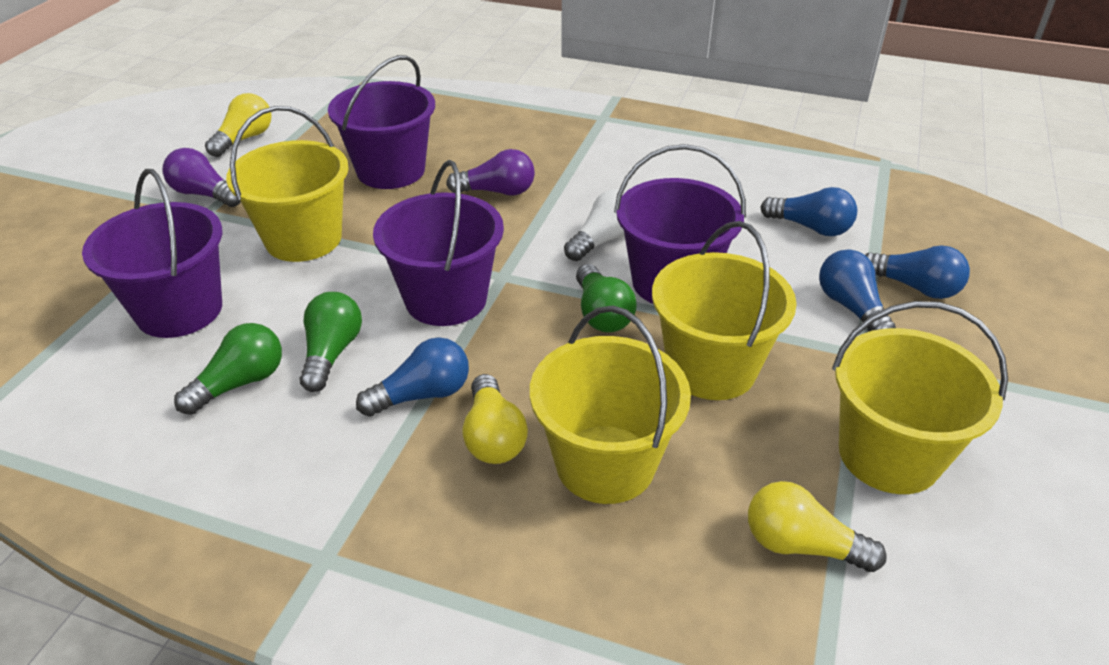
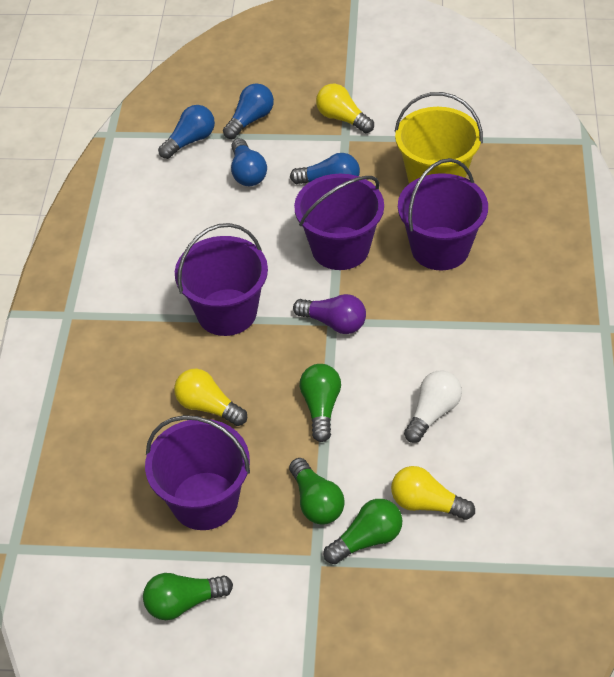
green light bulb: [174,323,282,415] [300,292,362,392] [576,264,637,333] = 3 -> [143,573,233,620] [289,458,345,525] [300,364,341,442] [324,499,402,564] = 4
purple light bulb: [162,148,241,207] [446,149,535,196] = 2 -> [293,294,366,334] = 1
yellow bucket: [226,106,349,262] [530,306,691,504] [652,221,797,400] [832,301,1008,494] = 4 -> [394,92,483,183] = 1

